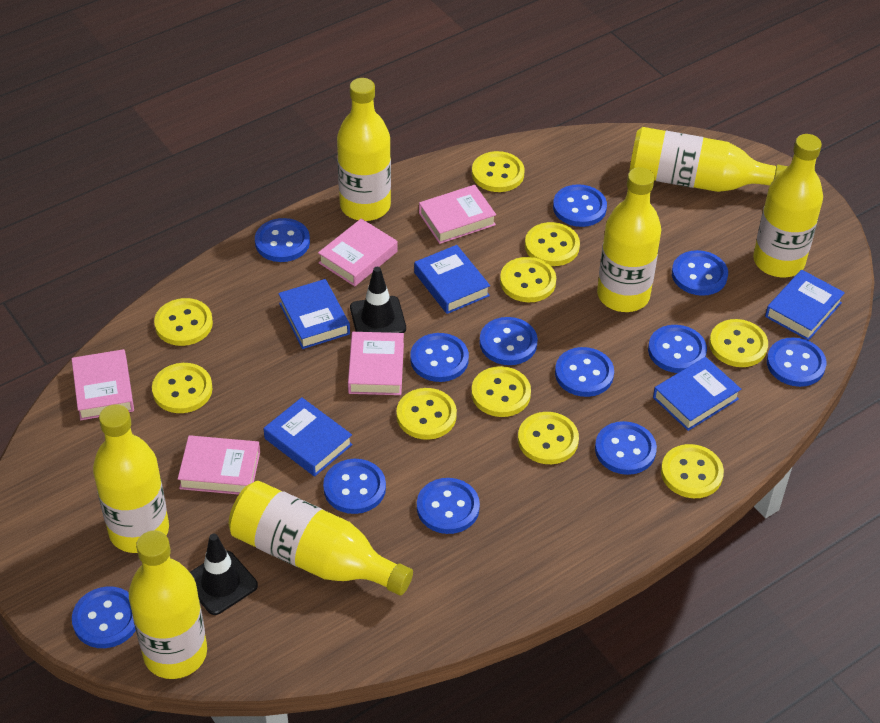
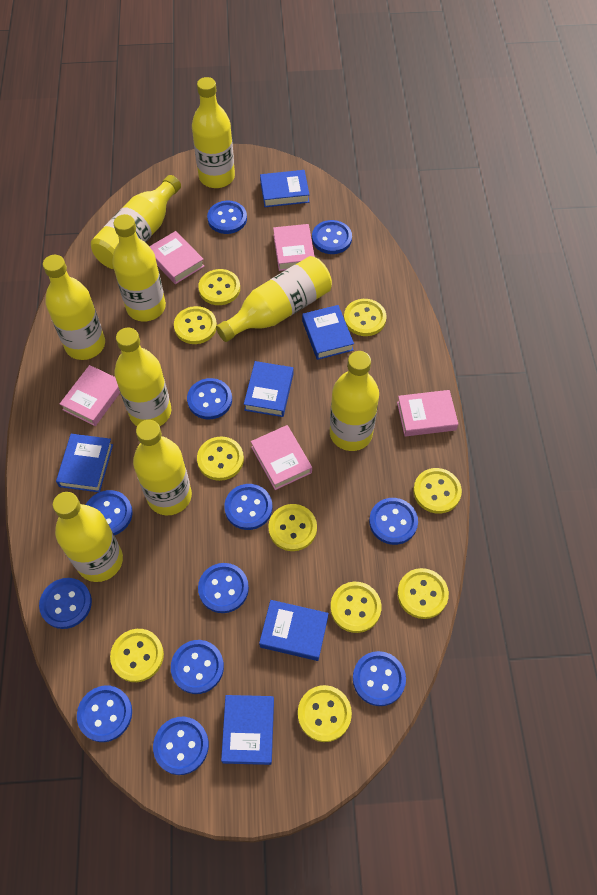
black traffic cone: [190,534,258,615] [350,267,406,333] = 2 -> none = 0
blue book: [264,397,353,477] [278,279,350,349] [414,245,490,314] [653,357,741,431] [765,270,845,341] = 5 -> [56,434,113,492] [221,695,274,765] [244,361,294,417] [259,600,329,661] [260,170,310,207] [302,305,354,360] = 6
yellow bottle: [93,404,169,553] [129,530,207,679] [229,481,413,596] [337,78,391,221] [597,167,661,312] [629,127,788,192] [753,134,823,277] = 7 -> [43,255,105,360] [53,492,123,582] [91,175,181,269] [112,214,166,321] [114,328,171,426] [133,420,192,515] [192,77,235,188] [216,256,332,342] [330,351,379,451] = 9

